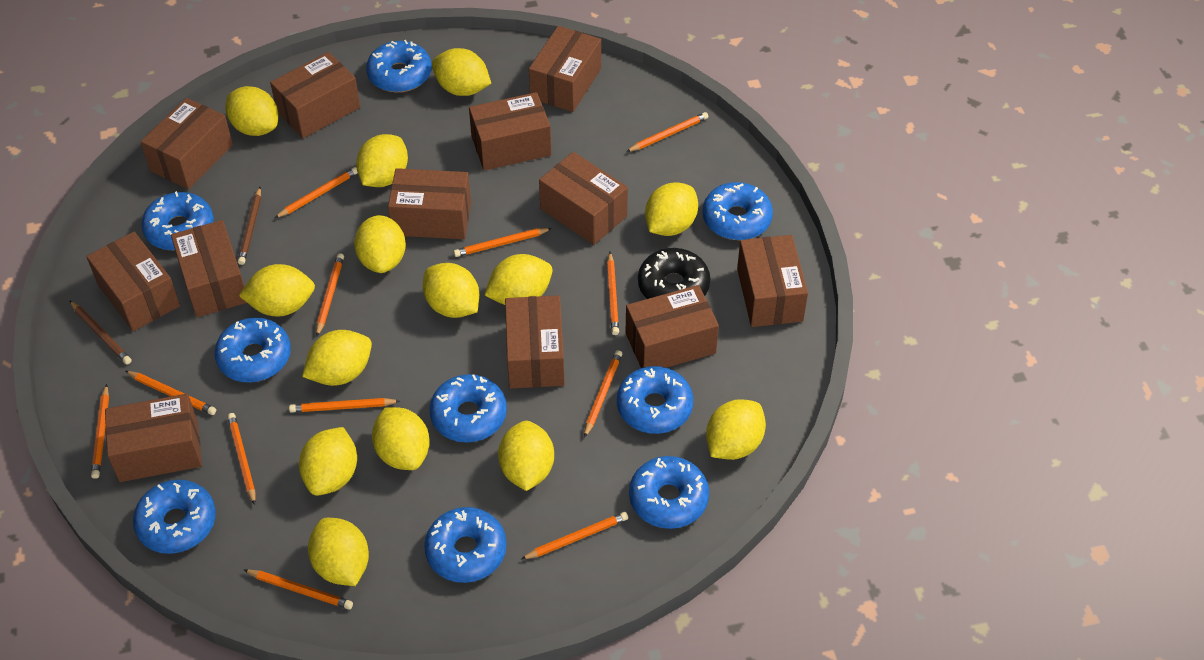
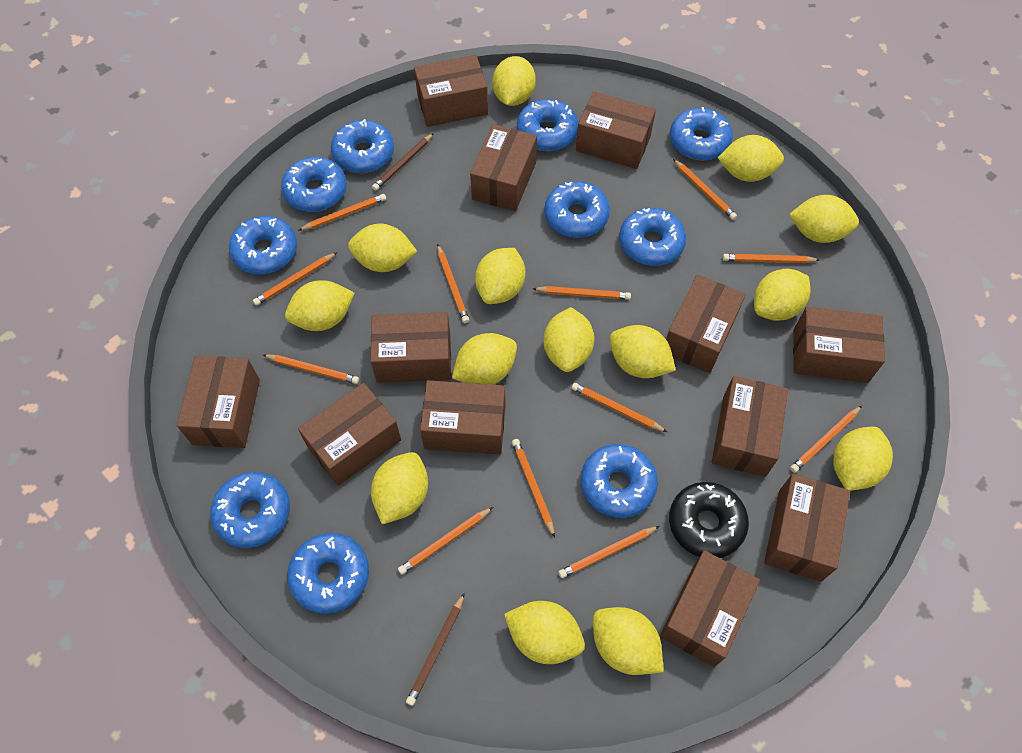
blue donut: [133,480,216,554] [141,191,214,251] [214,318,291,382] [366,40,432,92] [424,507,507,583] [429,374,507,442] [617,366,693,434] [629,456,709,529] [702,182,773,240] = 9 -> [210,472,290,548] [229,216,297,275] [281,157,347,212] [287,533,369,614] [331,119,394,173] [517,99,578,151] [544,181,610,238] [581,444,658,518] [619,208,687,266] [670,107,733,161] = 10

